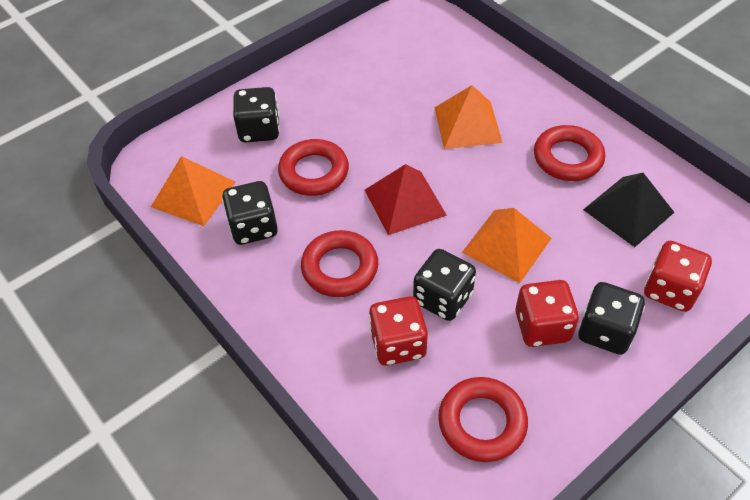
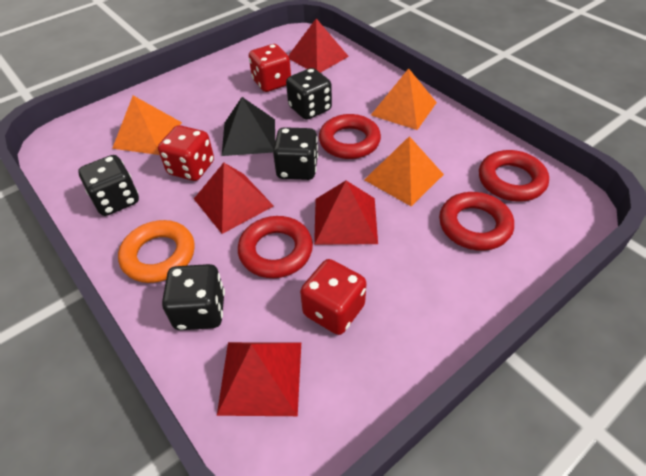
orange ring: none = 0 -> [118,220,195,283] = 1
red pyramid: [365,164,447,235] = 1 -> [194,163,274,234] [217,342,301,416] [288,19,349,73] [314,181,378,245] = 4

